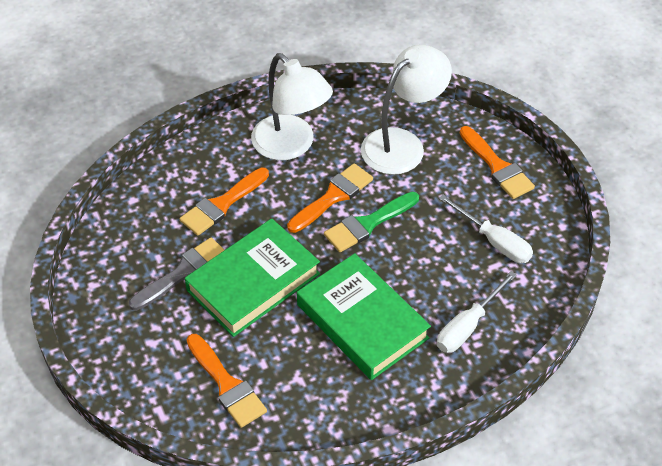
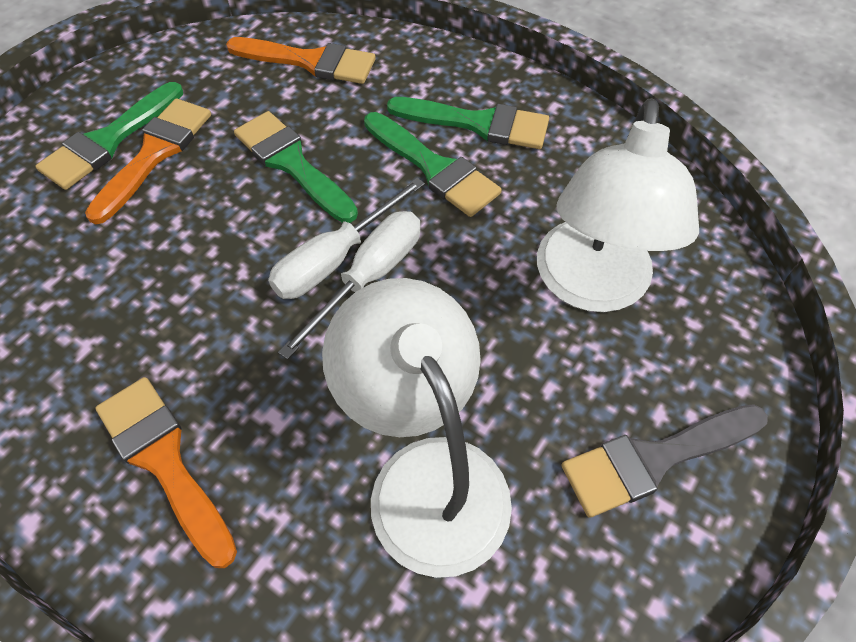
green book: [185,218,320,337] [297,253,431,380] = 2 -> none = 0
green brush: [324,192,419,252] = 1 -> [35,82,183,190] [234,111,358,223] [364,112,502,217] [387,97,549,149] = 4
orange brush: [180,167,269,236] [187,334,267,428] [287,163,373,233] [460,126,535,199] = 4 -> [85,98,211,224] [95,377,237,568] [226,37,376,84] = 3

